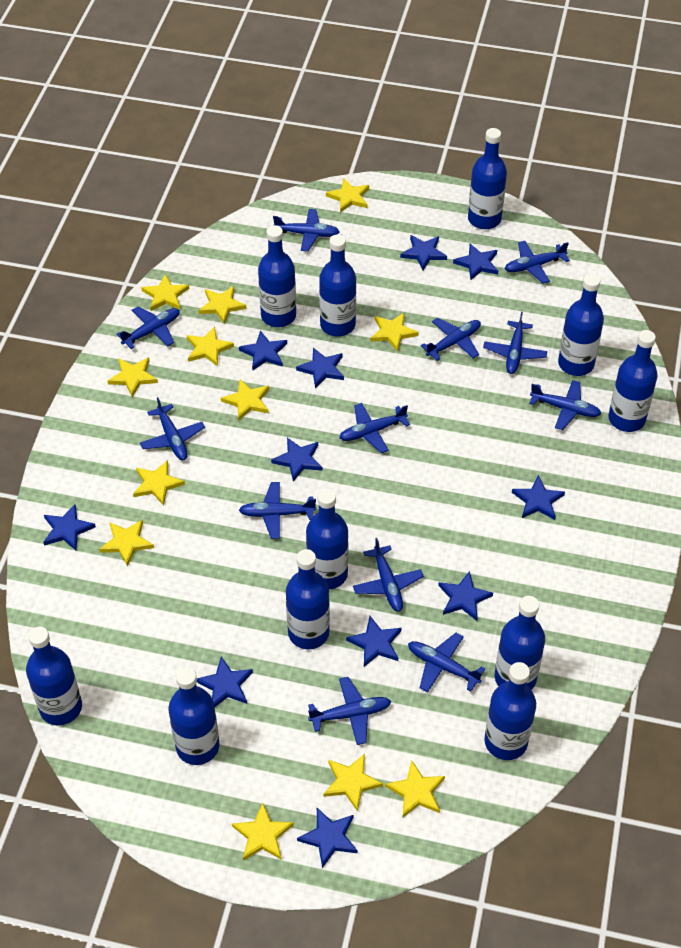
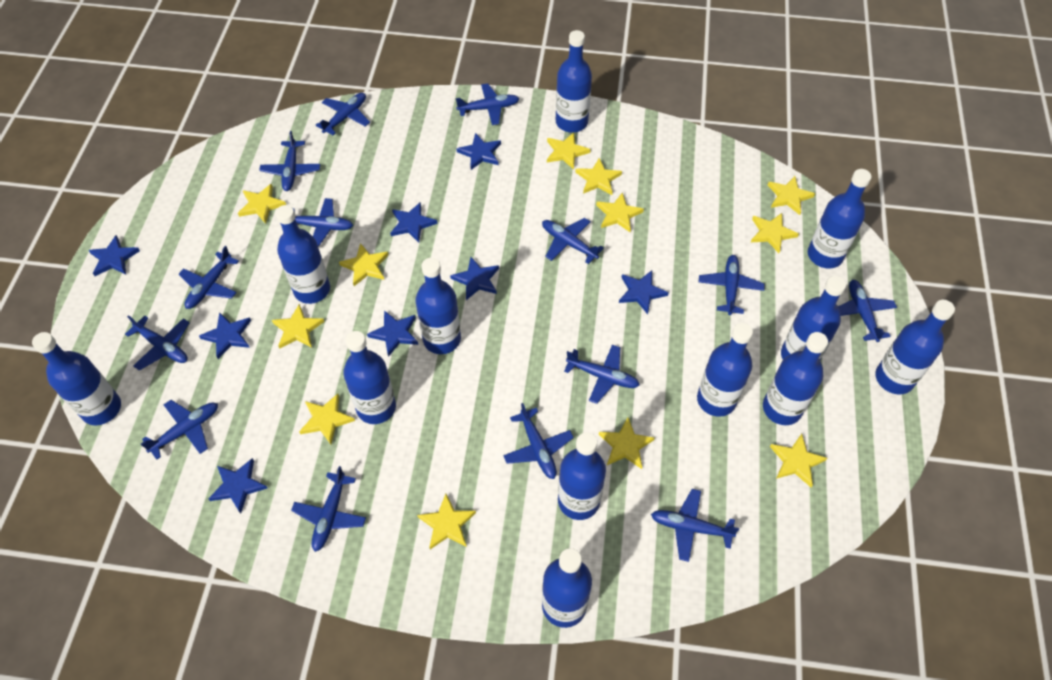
blue bottle: [26,627,82,725] [168,667,219,765] [258,225,296,327] [286,549,330,649] [306,489,348,589] [319,235,356,337] [468,128,507,229] [484,662,536,760] [495,596,545,690] [558,274,604,376] [608,330,658,432] = 11 -> [32,332,121,425] [276,205,330,304] [343,331,396,424] [415,258,461,354] [542,548,592,628] [556,30,592,133] [558,433,606,520] [697,323,753,417] [763,332,828,425] [781,276,846,360] [808,169,872,268] [875,300,955,395] = 12
blue plane: [117,307,180,349] [140,397,205,460] [239,482,316,539] [273,209,340,252] [308,677,391,745] [339,403,410,453] [353,538,424,612] [408,633,485,692] [421,318,481,361] [483,312,547,374] [505,241,570,284] [529,380,601,430] = 12 -> [125,315,189,371] [141,400,218,460] [178,246,239,309] [259,131,320,191] [291,466,366,552] [293,198,354,247] [316,93,370,135] [456,83,519,125] [503,403,574,479] [542,218,604,264] [564,345,639,404] [651,489,739,562] [699,255,765,315] [838,280,897,342] = 14
blue star: [43,505,96,550] [197,657,253,707] [239,331,287,371] [271,438,322,481] [296,348,344,388] [297,808,358,868] [346,616,402,667] [400,235,447,270] [438,571,493,621] [453,244,498,280] [512,475,565,520] = 11 -> [88,235,140,276] [199,312,251,359] [208,458,267,514] [367,310,418,357] [390,202,437,243] [450,257,499,300] [457,133,501,170] [619,271,668,314] = 8

